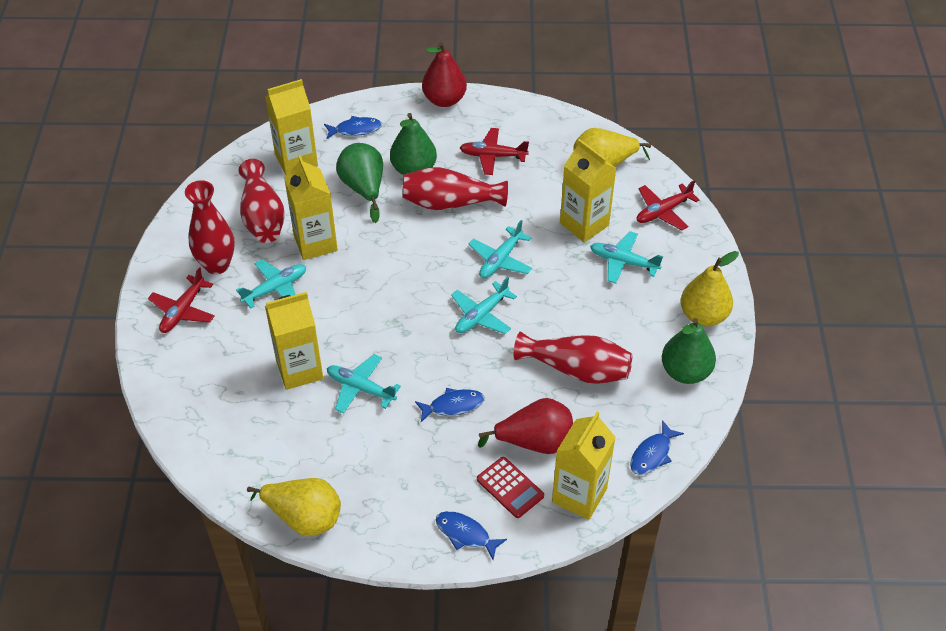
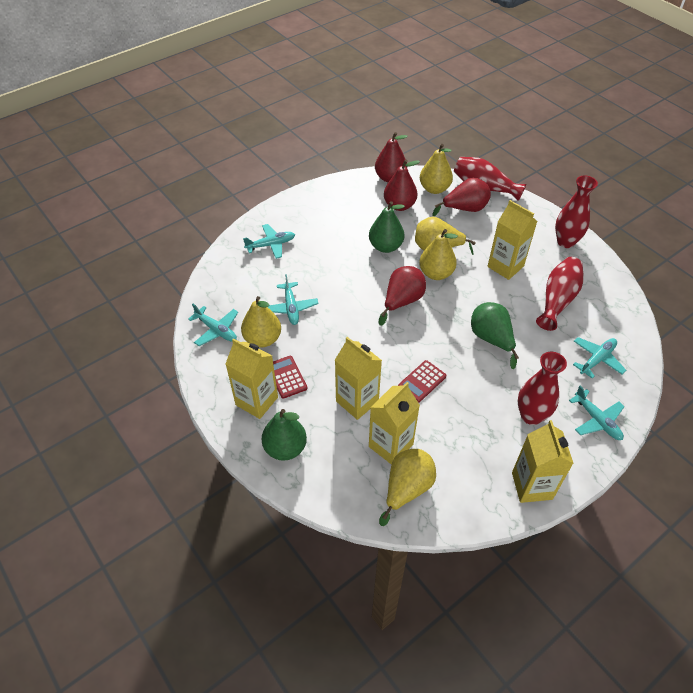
blue fish: [324,116,382,139] [415,388,485,422] [436,511,507,560] [630,420,684,475] = 4 -> none = 0
red calculator: [477,457,544,518] = 1 -> [273,356,307,399] [398,360,446,403] = 2
red pear: [422,42,467,107] [478,398,573,454] = 2 -> [375,132,408,182] [379,266,426,326] [384,160,420,211] [433,177,491,216] = 4
red plane: [148,267,215,333] [460,128,529,175] [637,180,699,230] = 3 -> none = 0
yellow pear: [247,478,341,536] [573,128,651,167] [681,251,739,326] = 3 -> [241,296,281,347] [379,449,436,526] [415,217,476,255] [419,229,458,280] [420,144,453,194] = 5

